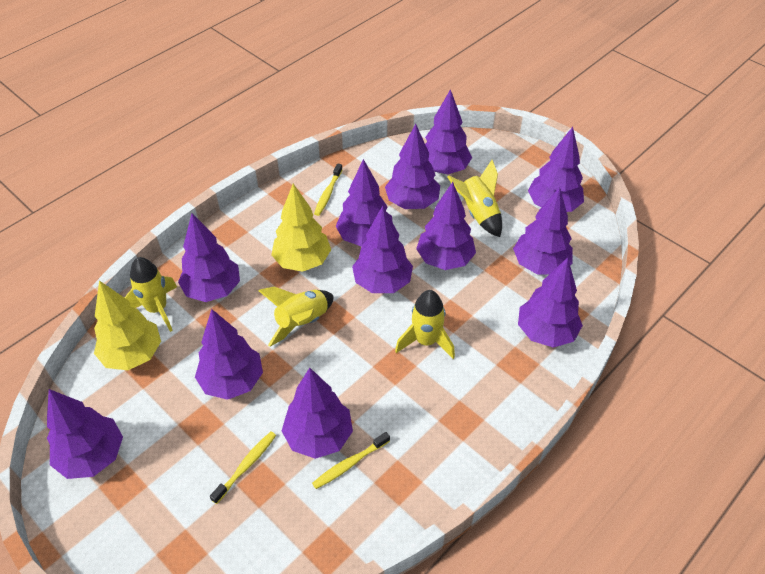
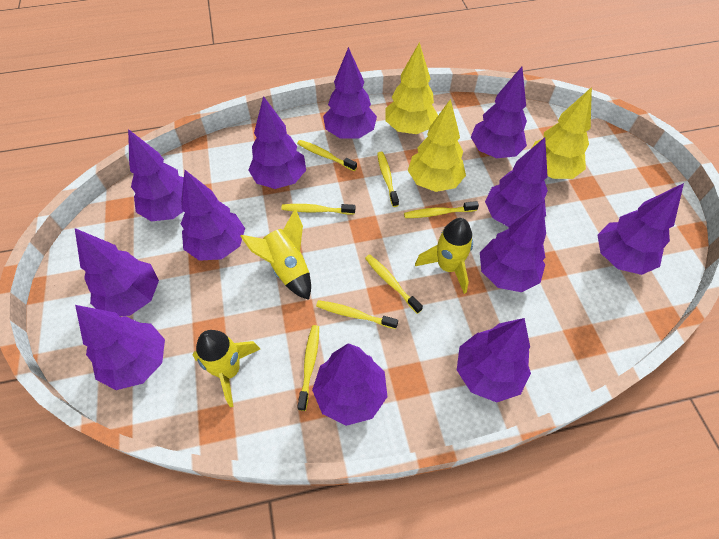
yellow rocket: [125,257,177,332] [258,287,334,347] [395,290,455,359] [448,160,502,237] = 4 -> [193,330,260,407] [240,209,311,300] [415,218,473,294] = 3
yellow toothbrush: [210,431,276,504] [312,432,390,489] [314,163,343,216] = 3 -> [281,204,355,215] [297,140,357,171] [297,325,319,411] [316,300,398,329] [365,254,423,314] [377,152,399,207] [404,201,479,218] = 7
yellow tree: [94,281,161,370] [271,184,331,272] = 2 -> [385,42,438,134] [408,99,466,192] [531,87,592,179] = 3

